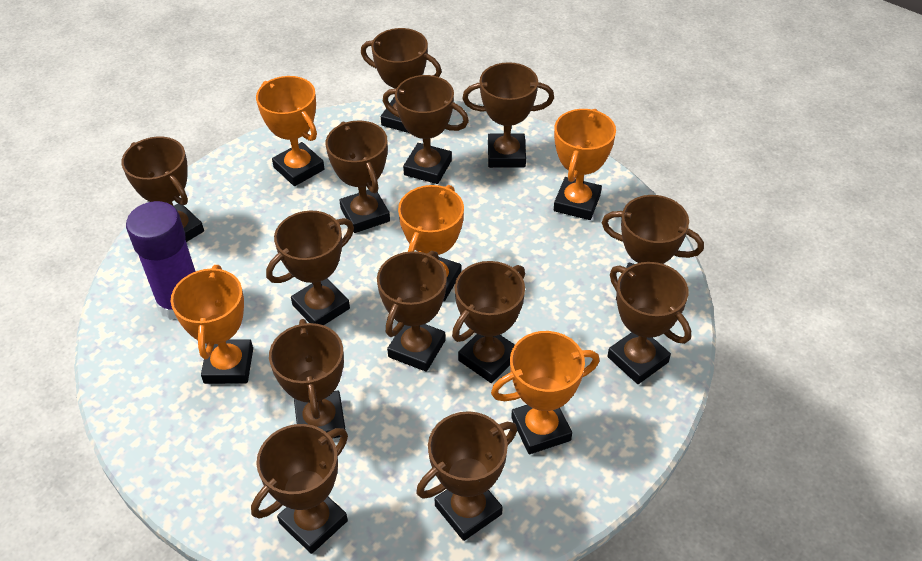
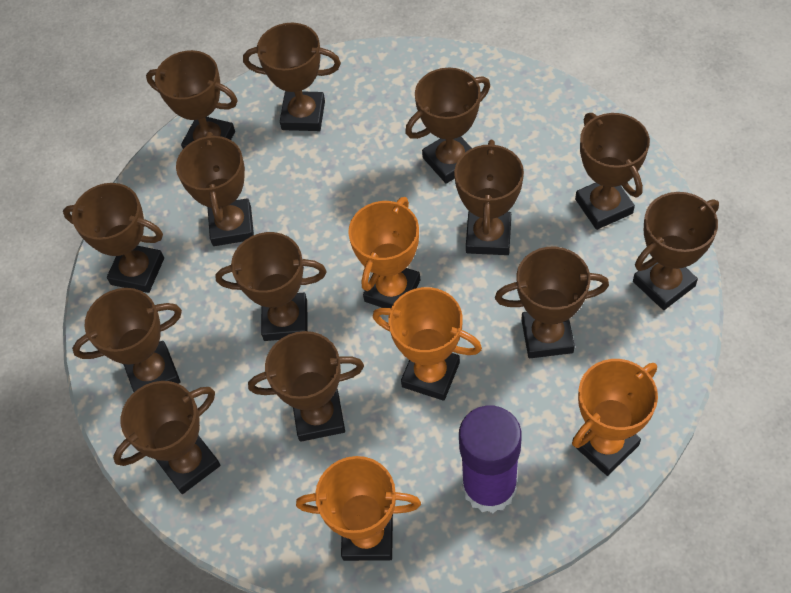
orange trophy: [171,265,253,384] [256,76,325,186] [398,185,464,301] [491,331,599,454] [554,109,616,220] = 5 -> [296,456,421,561] [348,197,420,308] [373,287,482,401] [572,359,658,476] = 4

